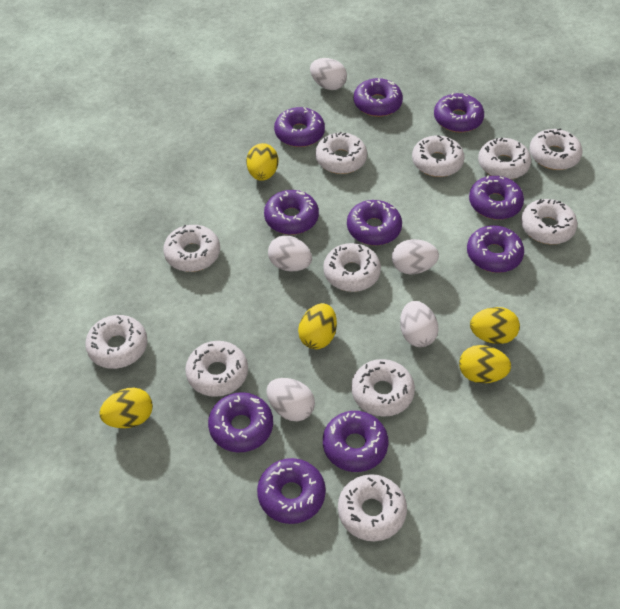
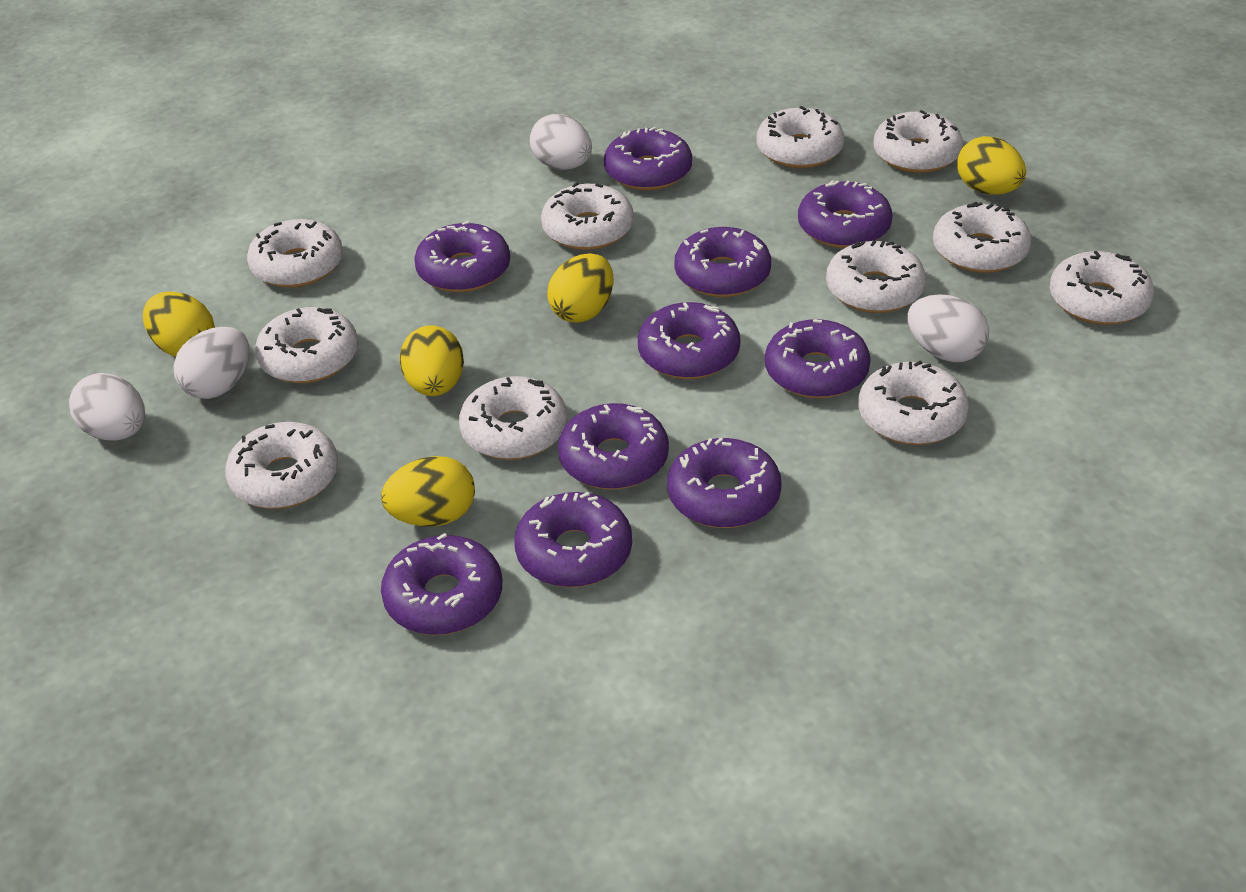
white egg: [266,378,315,421] [268,235,312,272] [310,58,347,90] [392,239,439,274] [400,301,439,347] = 5 -> [69,373,145,441] [174,327,250,399] [530,114,592,170] [908,294,989,362] = 4

